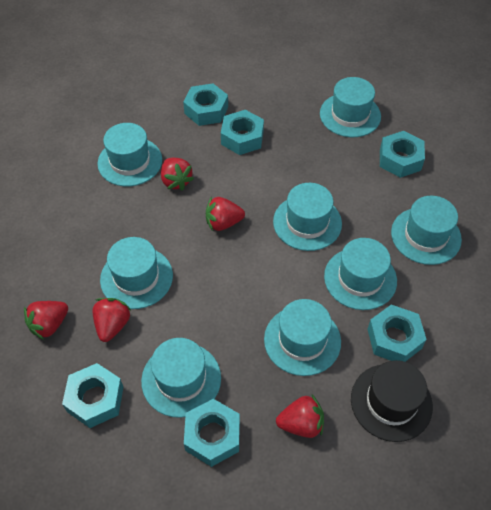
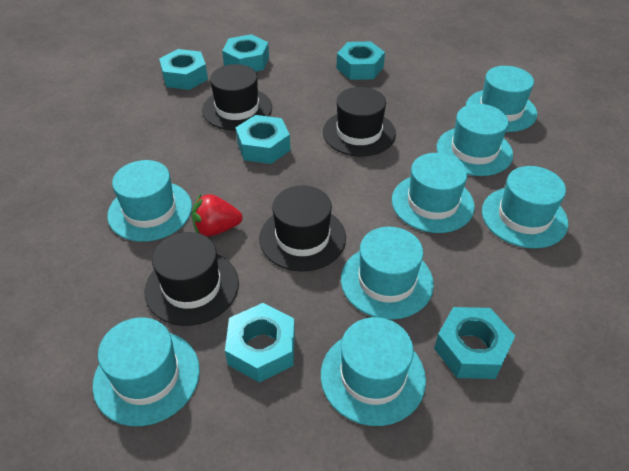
black hat: [351,360,433,442] = 1 -> [145,232,239,326] [202,64,272,130] [259,186,346,271] [323,87,396,156] = 4
red strawberry: [24,301,68,340] [93,298,131,342] [161,158,194,191] [206,196,245,231] [276,395,324,438] = 5 -> [192,194,242,237] = 1

